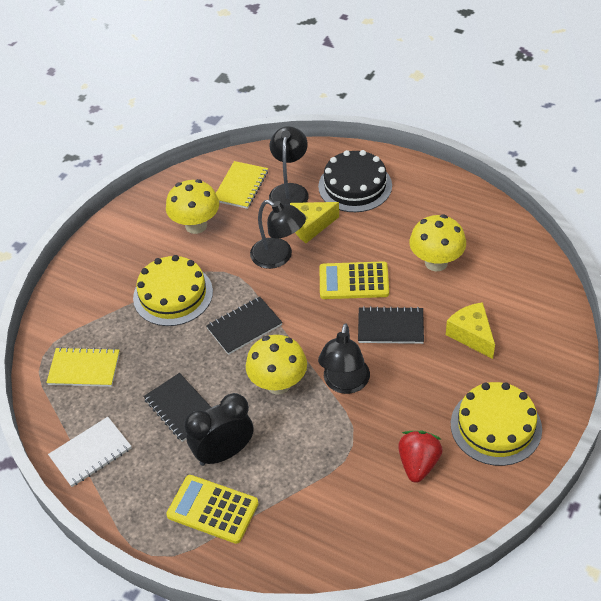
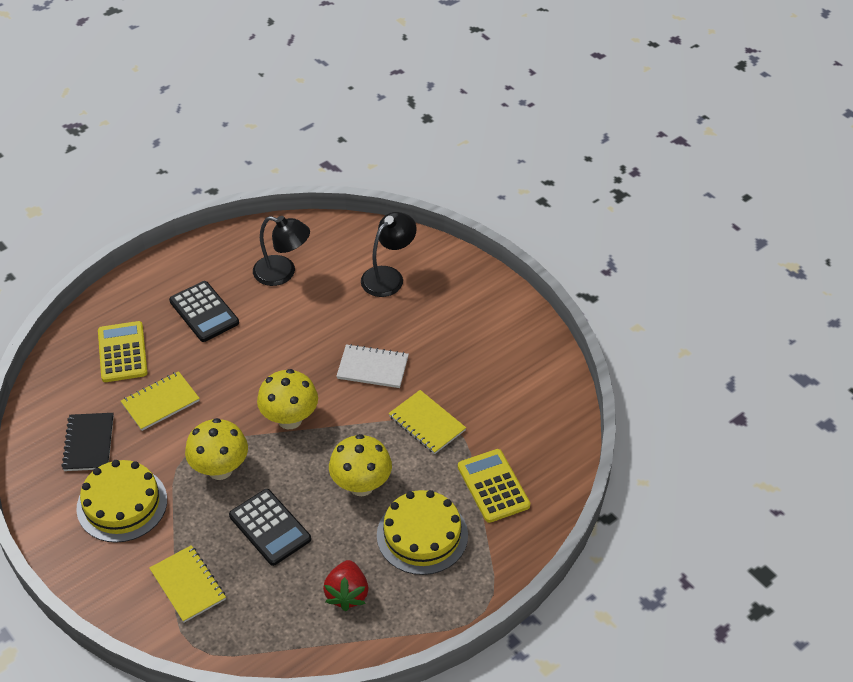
black cake: [318,150,392,212] = 1 -> none = 0
black calculator: none = 0 -> [169,281,239,342] [229,489,311,566] = 2
black clock: [184,393,253,466] = 1 -> none = 0
black lamp: [250,200,306,269] [269,126,309,205] [318,323,370,394] = 3 -> [253,216,310,286] [361,212,417,297] = 2
black notebook: [143,373,211,442] [206,297,283,355] [358,306,424,344] = 3 -> [61,413,114,471] = 1
yellow cheese: [290,202,339,243] [446,302,495,359] = 2 -> none = 0
yellow notebook: [46,347,120,387] [216,161,268,209] = 2 -> [121,371,200,431] [149,545,226,623] [389,390,466,454] = 3

